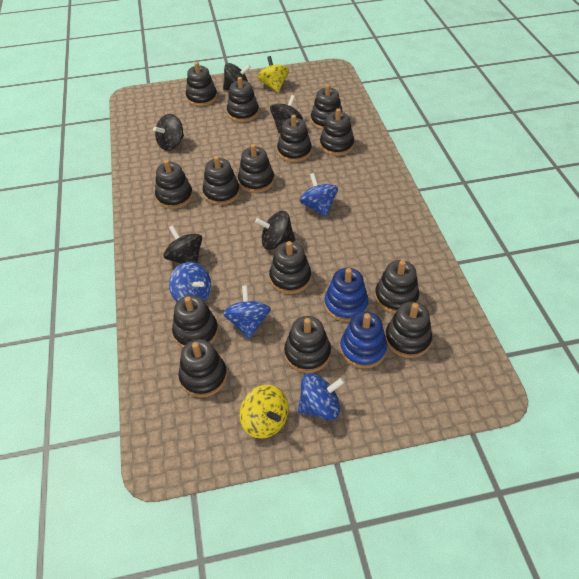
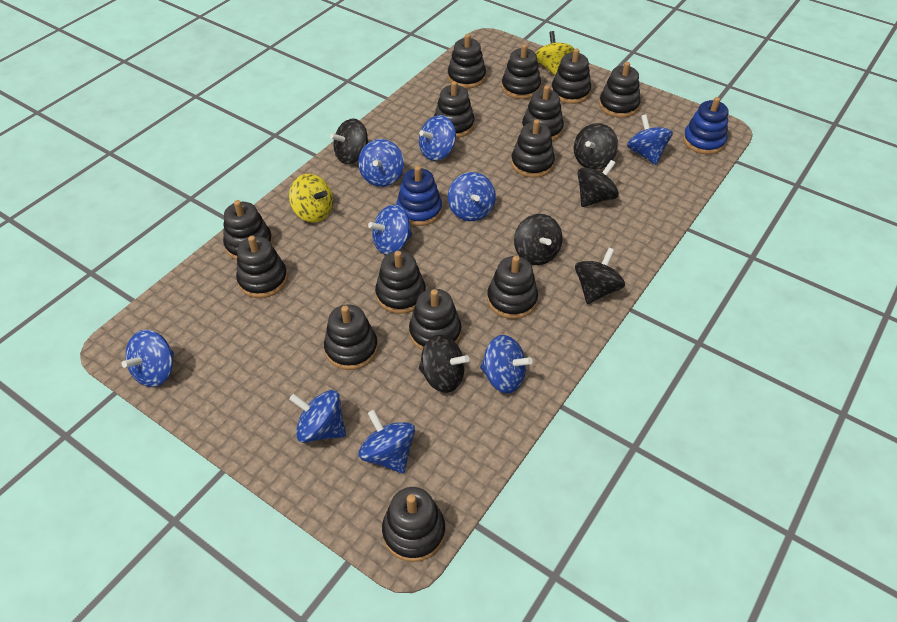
black spinning top: [153,114,184,151] [164,225,202,264] [223,63,251,90] [255,211,295,250] [270,95,303,133] = 5 -> [330,119,368,164] [419,335,469,393] [514,214,563,265] [574,123,618,170] [575,248,625,304] [578,160,619,207] = 6
blue spinning top: [169,262,211,302] [223,285,271,339] [298,373,345,420] [300,173,338,217] = 4 -> [122,330,174,387] [289,390,346,443] [358,139,404,187] [358,410,415,474] [368,205,412,255] [419,115,456,161] [448,172,496,221] [480,335,533,393] [627,114,673,165] = 9

